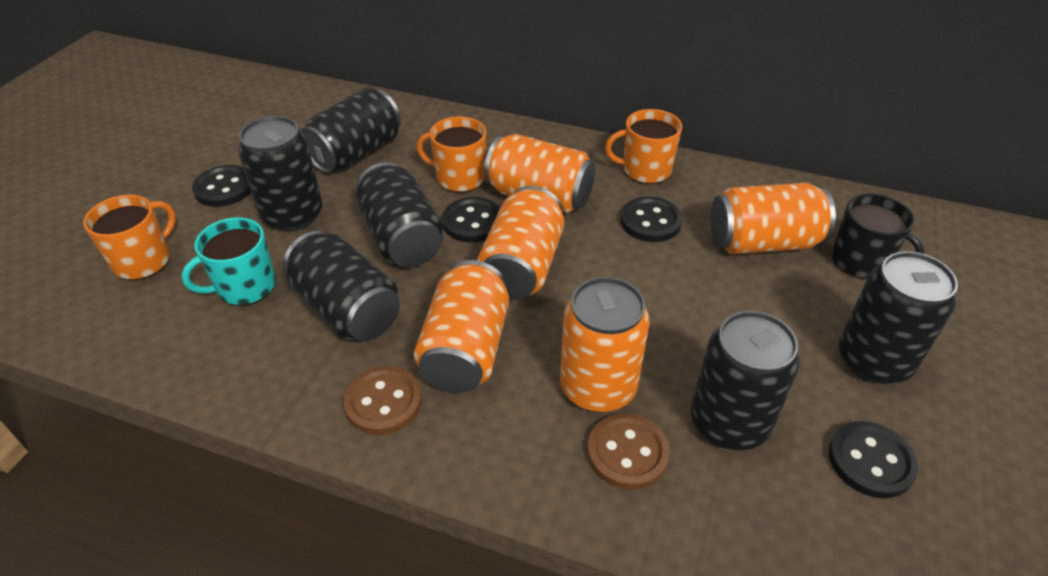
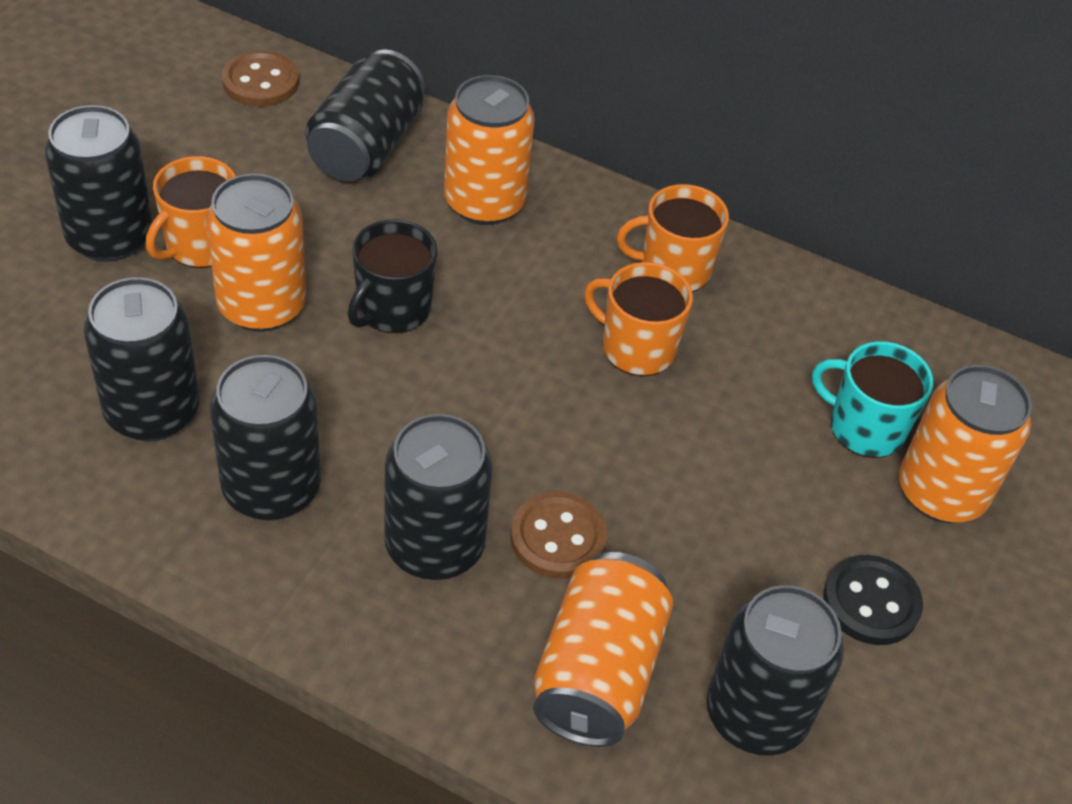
black button: [192,165,251,207] [442,197,500,243] [621,197,682,242] [829,421,918,498] = 4 -> [824,555,923,645] = 1
orange can: [414,260,509,393] [477,186,564,299] [484,134,595,213] [560,277,650,413] [710,183,836,254] = 5 -> [206,174,307,332] [444,75,535,225] [533,552,673,747] [899,365,1032,523] = 4

